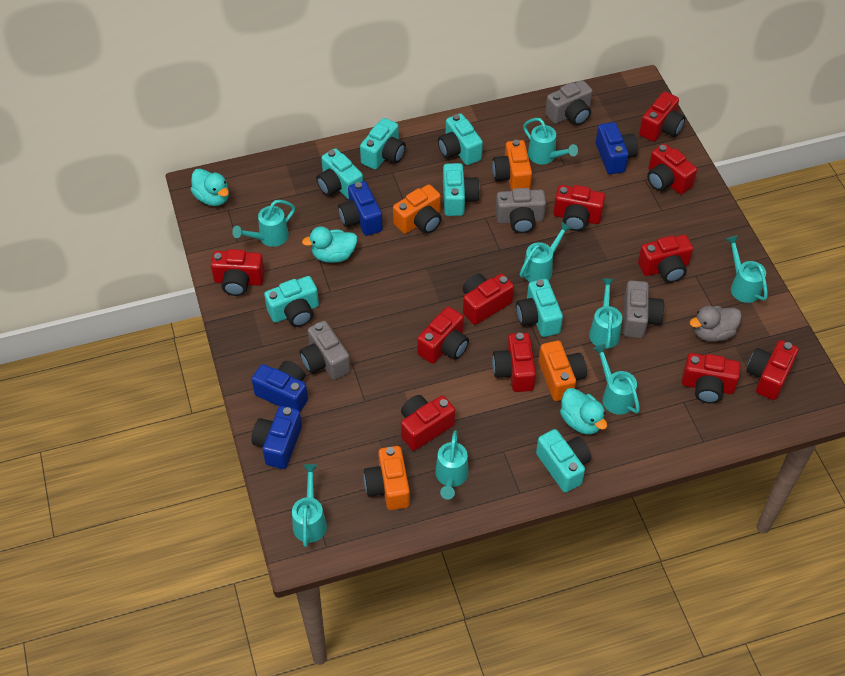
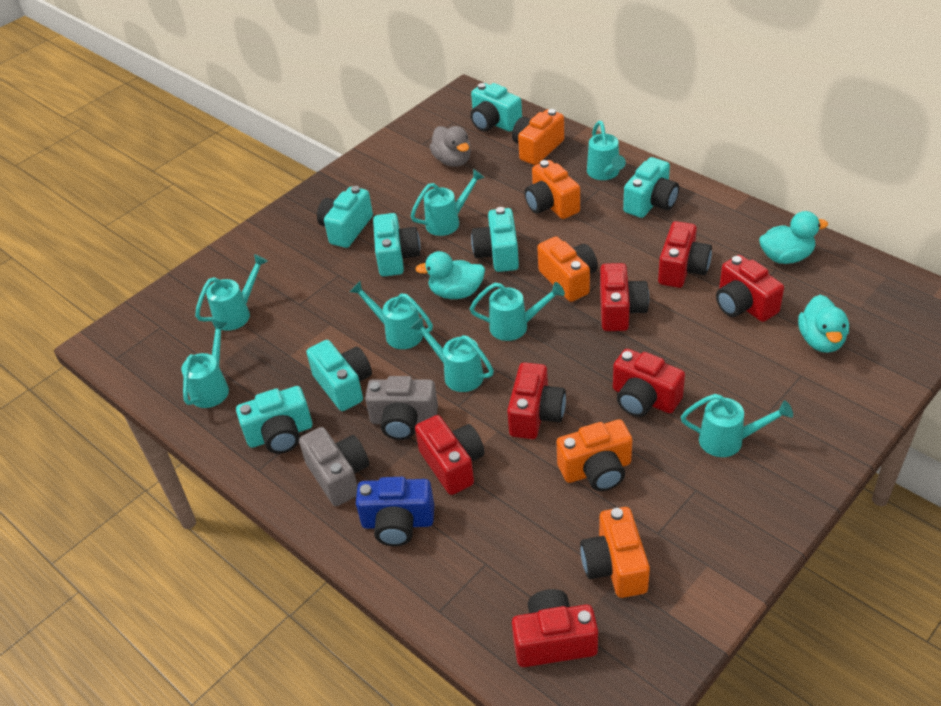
blue camera: [252,361,308,412] [252,406,302,469] [338,181,383,236] [596,122,638,174] = 4 -> [356,477,434,546] = 1
grey camera: [300,321,351,380] [496,188,546,233] [545,80,593,126] [623,280,664,338] = 4 -> [299,427,369,506] [365,376,438,440] = 2
orange camera: [363,446,410,510] [393,184,442,234] [492,140,532,191] [539,341,587,401] = 4 -> [512,109,564,165] [524,160,580,219] [537,236,598,302] [557,419,632,491] [580,507,650,598] = 5
red camera: [211,249,265,296] [401,395,455,451] [417,307,469,364] [463,274,514,325] [492,333,536,392] [553,185,605,231] [638,235,693,283] [639,92,685,142] [647,143,697,194] [682,353,741,404] [746,340,799,400] = 11 -> [415,415,484,495] [507,362,566,439] [512,589,598,667] [600,263,649,331] [613,349,685,417] [658,221,712,288] [716,255,784,322] = 7

